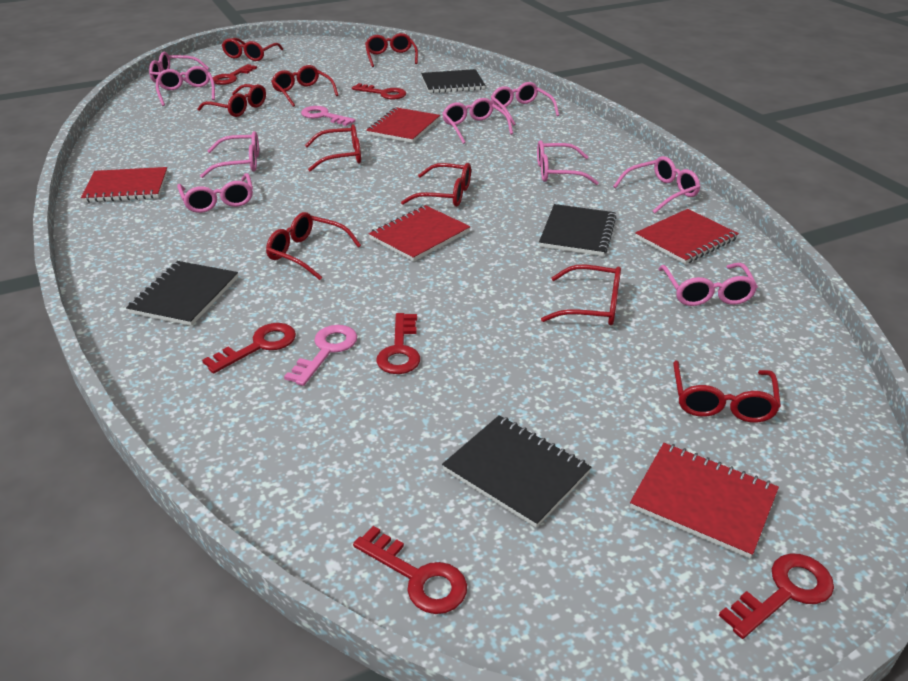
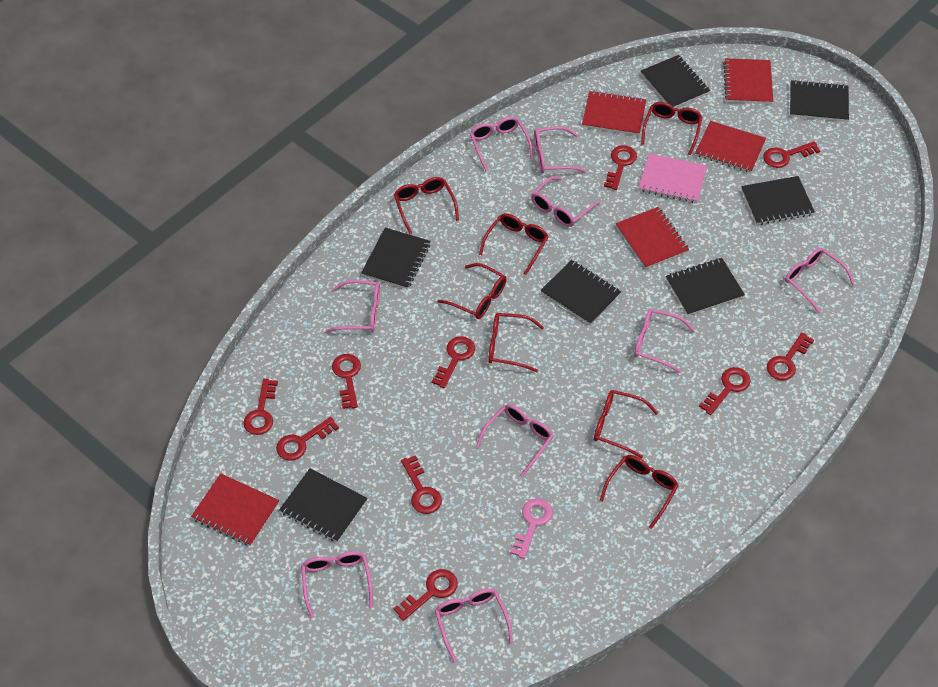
black notebook: [126,261,238,326] [421,69,485,93] [442,415,591,528] [539,204,617,256] = 4 -> [279,468,368,542] [361,228,431,289] [540,260,621,325] [641,55,710,108] [666,258,745,316] [741,176,815,225] [790,80,849,122] = 7
pink key: [284,325,357,386] [301,106,355,126] = 2 -> [510,498,553,559] = 1
pink notebook: none = 0 -> [639,153,707,203] = 1
red glasses: [197,84,266,117] [222,38,283,61] [266,212,361,280] [271,65,338,107] [305,124,361,171] [365,33,418,67] [401,163,471,207] [541,265,621,325] [673,360,781,423] = 9 -> [394,177,459,234] [437,263,507,319] [479,213,549,275] [488,313,544,372] [594,390,658,459] [600,455,679,529] [641,102,702,155] = 7
red key: [202,323,296,374] [213,64,257,85] [352,83,406,99] [353,526,467,614] [376,313,420,374] [719,553,834,639] = 6 -> [243,379,278,435] [276,417,339,460] [332,354,361,409] [393,569,458,621] [401,455,442,514] [431,336,475,388] [604,145,637,190] [699,367,751,415] [763,141,820,168] [767,332,814,380] = 10

